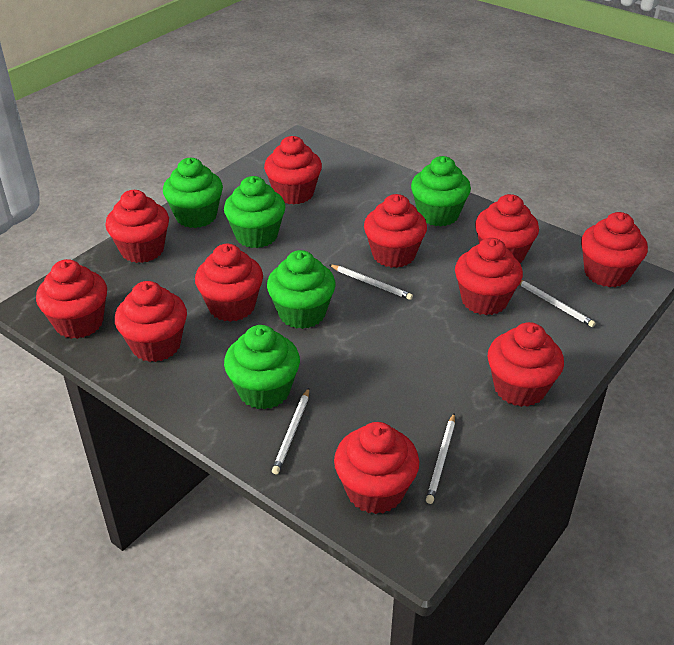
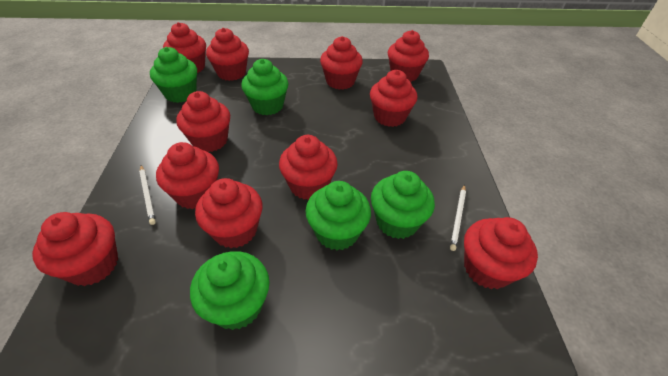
white pencil: [272,388,309,474] [329,264,413,300] [426,413,455,504] [519,280,596,327] = 4 -> [139,165,156,225] [450,184,466,251] = 2

